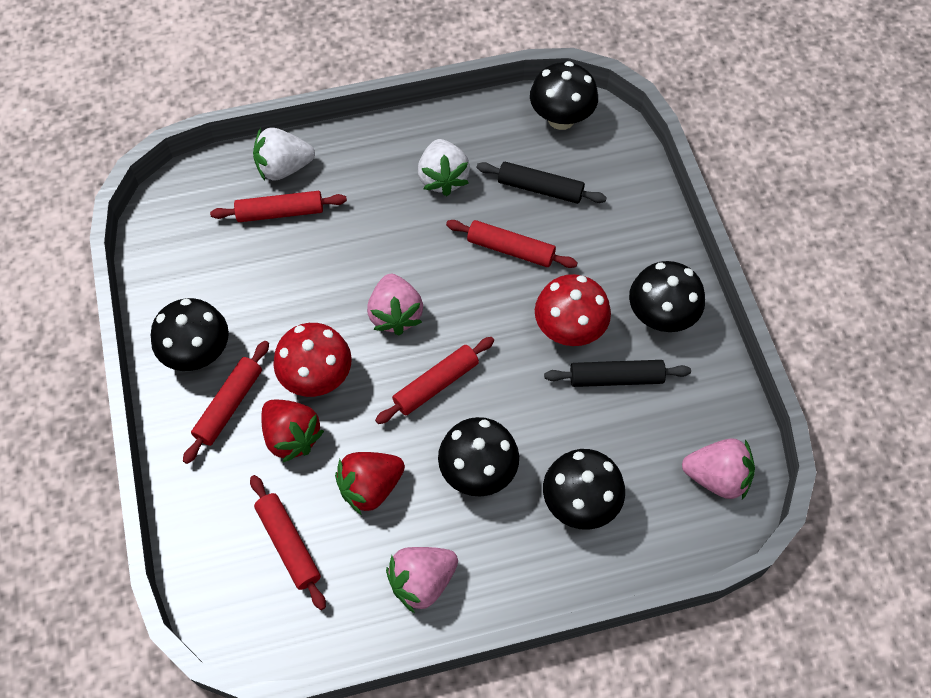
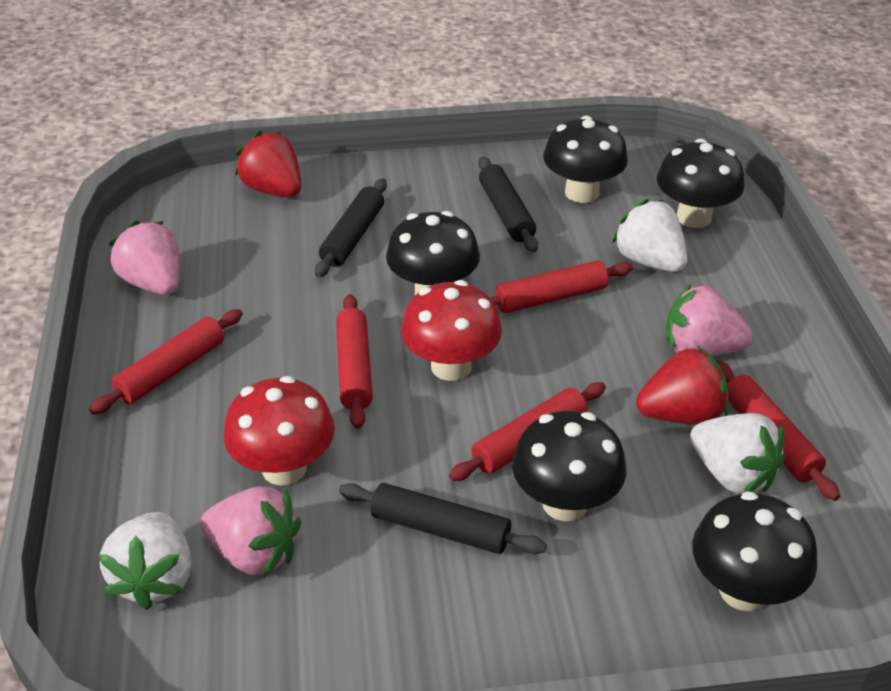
black rolling pin: [477,162,607,204] [544,360,691,387] = 2 -> [315,179,387,278] [339,483,547,554] [478,157,538,252] = 3
white strawberry: [253,128,315,180] [418,139,470,196] = 2 -> [98,512,192,610] [612,199,687,272] [690,413,785,494] = 3

